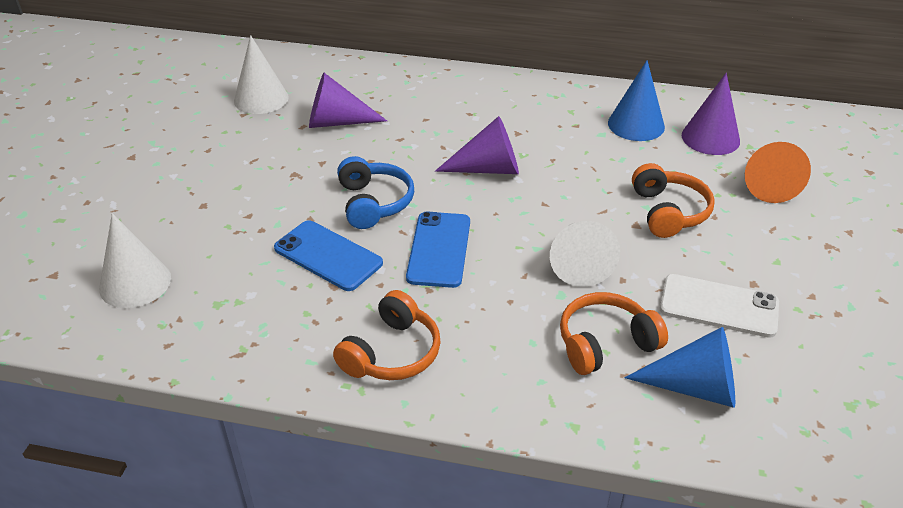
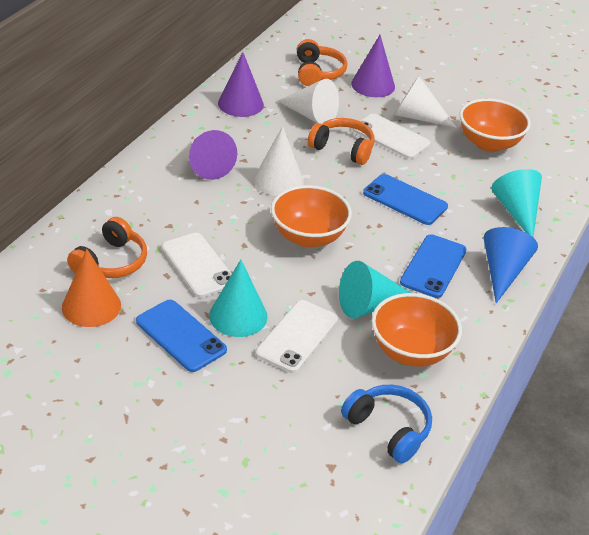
blue cone: [608,60,665,141] [624,327,735,408] = 2 -> [483,227,538,303] = 1
blue phone: [274,220,383,291] [406,211,470,288] = 2 -> [136,300,227,372] [363,174,448,225] [400,234,466,298] = 3
orange bowl: none = 0 -> [271,185,352,247] [372,293,462,367] [460,99,531,152] = 3
turquoise cone: none = 0 -> [209,259,268,337] [339,261,411,319] [491,169,542,237] = 3
white phone: [660,274,779,338] = 1 -> [162,233,232,298] [256,300,338,373] [353,114,430,159] = 3

